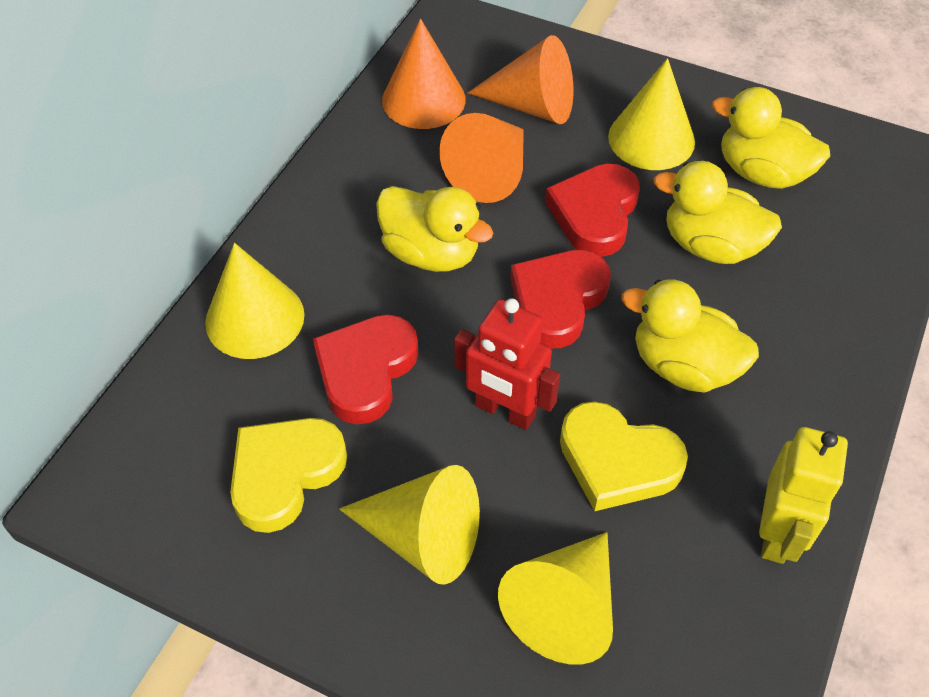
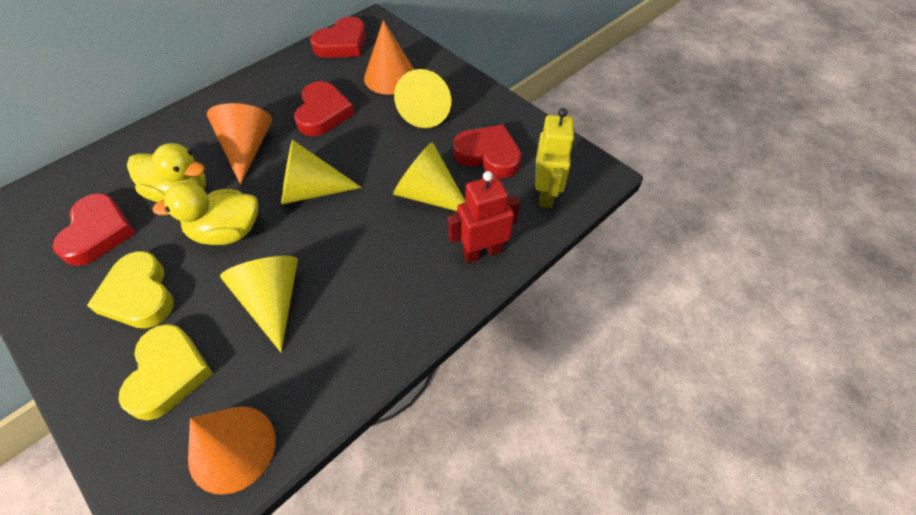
red heart: [313,315,418,424] [510,250,611,348] [545,164,640,257] = 3 -> [52,193,136,266] [294,81,355,136] [310,17,366,58] [453,124,522,178] = 4
yellow duck: [376,186,493,272] [621,279,759,393] [653,161,782,264] [712,87,830,189] = 4 -> [127,143,206,202] [152,182,258,245] = 2

